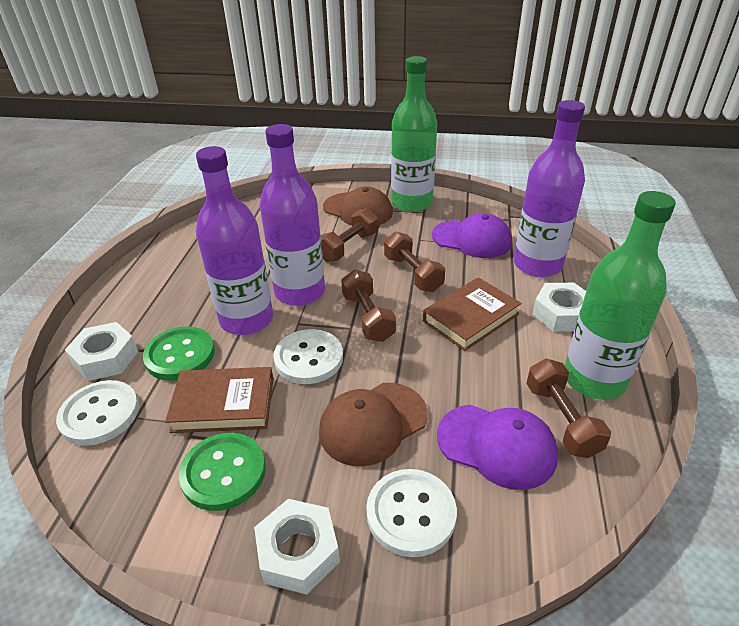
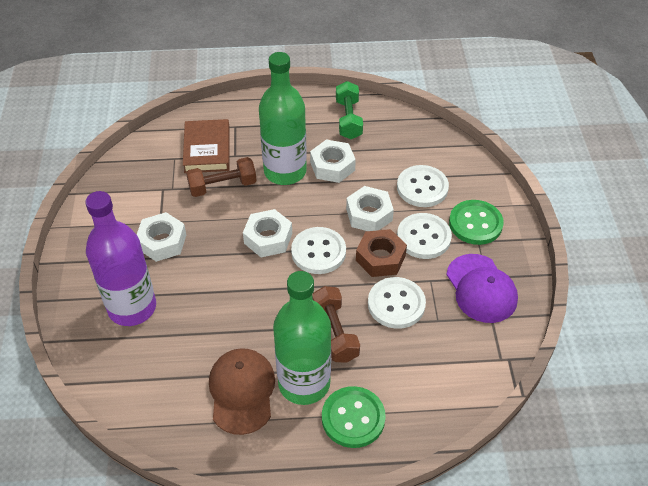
brown book: [165,367,273,433] [423,277,521,351] = 2 -> [183,119,230,173] = 1
brown cap: [319,383,428,466] [323,186,393,226] = 2 -> [209,348,275,435] = 1
brown dumbbell: [321,208,378,262] [341,270,396,342] [384,232,445,292] [526,358,611,458] = 4 -> [186,157,257,197] [312,286,360,363] = 2
brown nut: none = 0 -> [356,229,407,277] = 1
green dumbbell: none = 0 -> [336,81,363,139] = 1
purple bottle: [196,146,273,335] [260,124,325,306] [514,100,585,277] = 3 -> [85,191,156,326] = 1
purple cap: [432,213,512,258] [437,405,558,490] = 2 -> [446,254,518,323] = 1
white button: [56,380,139,446] [273,329,343,384] [366,469,457,557] = 3 -> [291,227,346,274] [368,277,426,329] [397,165,449,207] [397,213,452,259] = 4
white nut: [65,322,138,381] [254,499,340,595] [532,283,586,332] = 3 -> [137,212,186,262] [243,209,292,257] [310,140,356,183] [346,186,394,231] = 4

